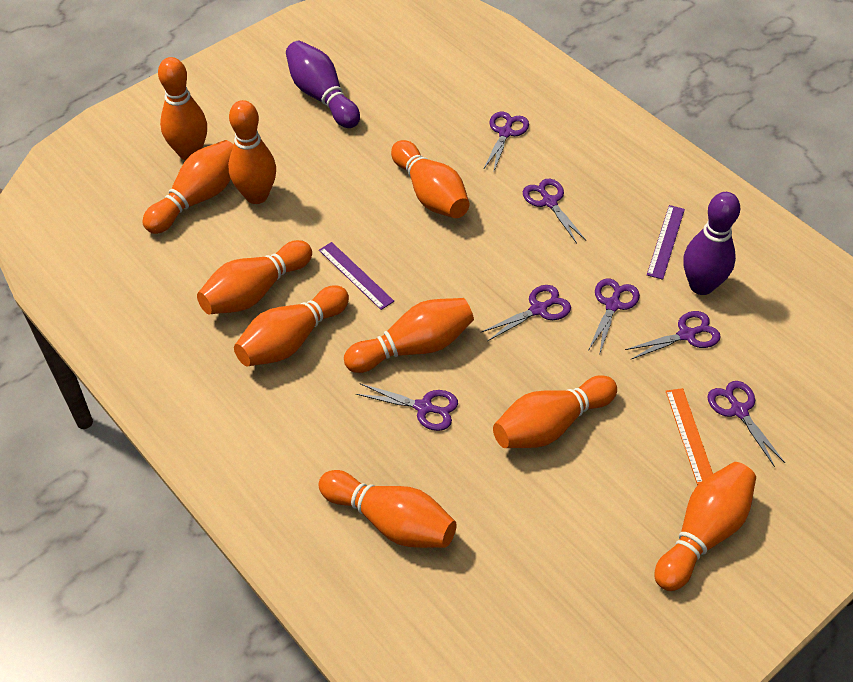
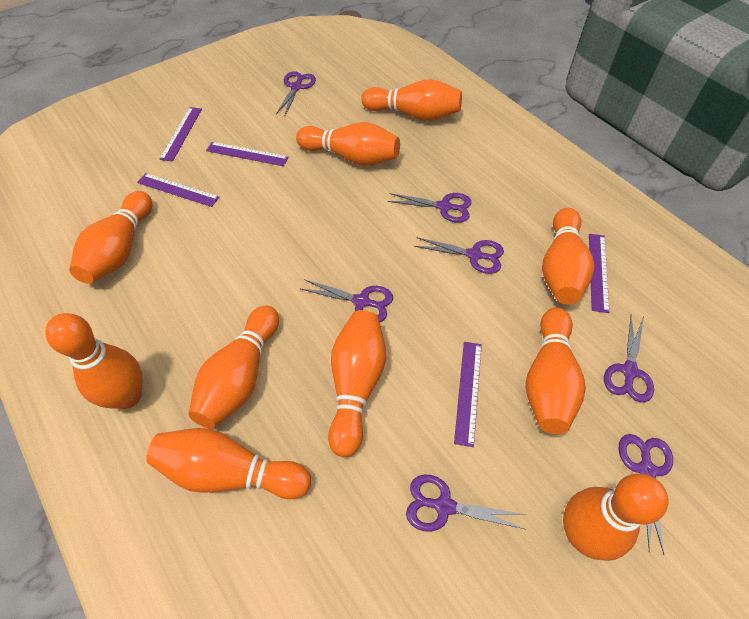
orange ruler: [666,388,713,485] = 1 -> none = 0
purple bowling pin: [286,41,360,128] [684,192,740,295] = 2 -> none = 0
purple ruler: [319,242,394,310] [647,205,685,280] = 2 -> [137,173,219,207] [160,107,202,162] [206,142,288,166] [454,342,482,447] [589,234,609,313] = 5

